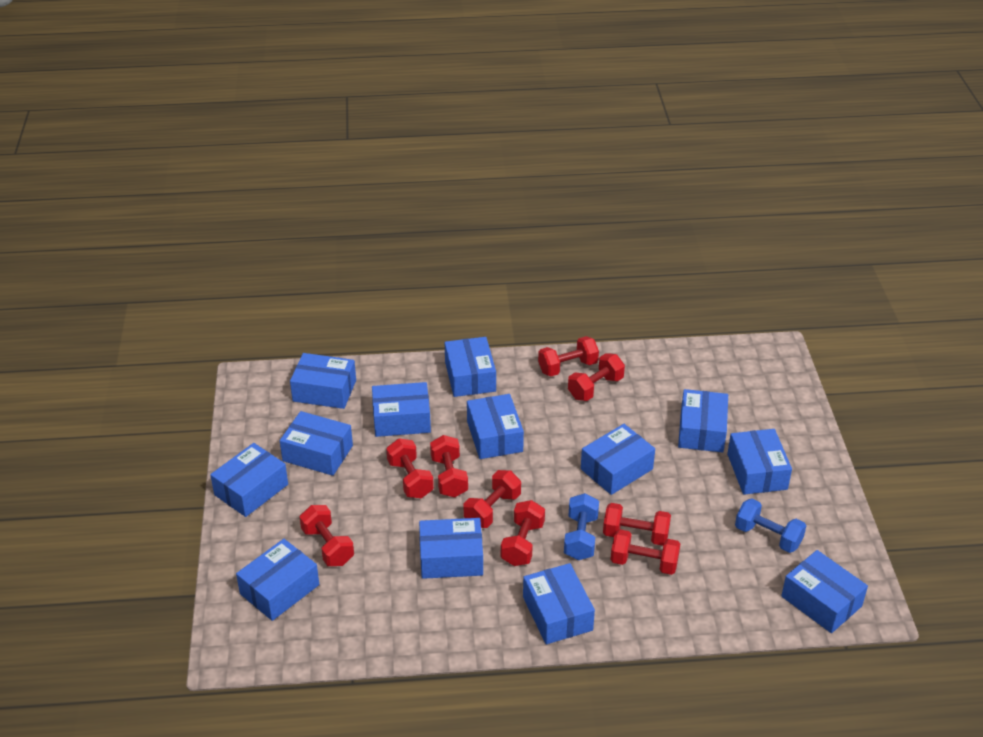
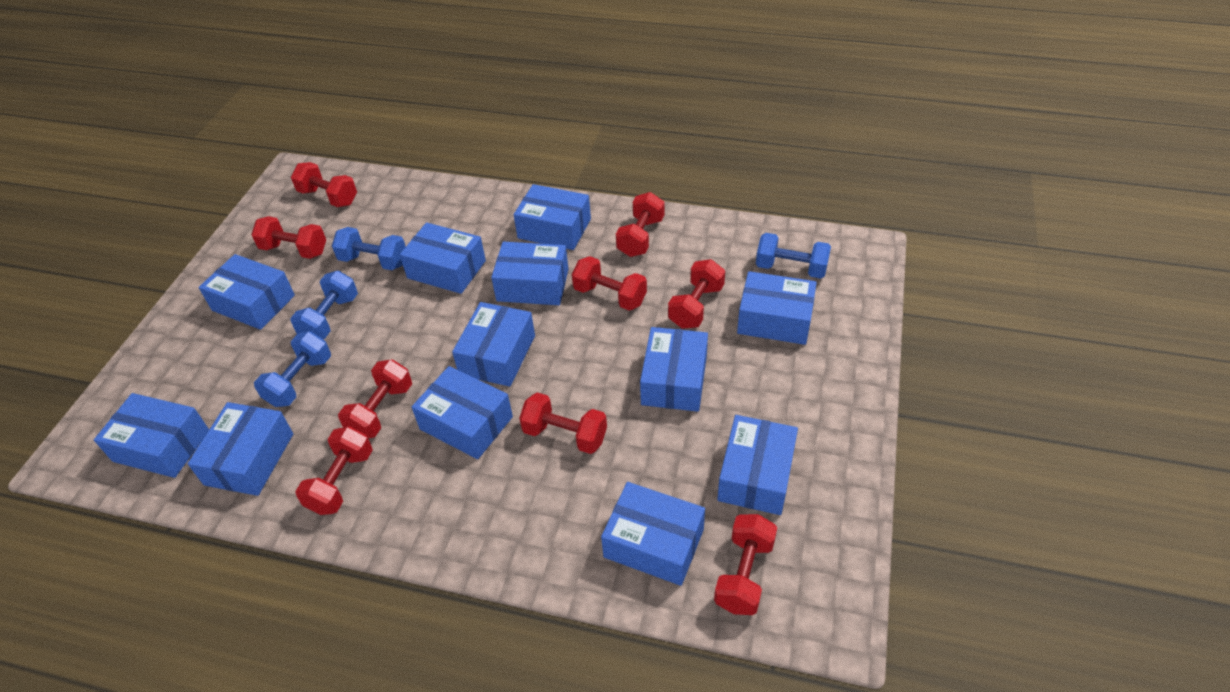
blue box: [210,443,288,517] [236,539,319,621] [280,411,353,476] [290,353,356,409] [372,382,431,437] [419,518,483,579] [445,337,496,397] [467,394,524,459] [523,563,595,644] [581,424,655,495] [678,389,728,453] [727,429,792,495] [781,550,868,633] = 13 -> [94,393,209,478] [188,402,293,496] [199,254,295,330] [400,222,486,294] [412,366,513,459] [452,302,535,387] [491,242,568,305] [514,184,591,250] [601,482,705,586] [640,327,708,412] [717,415,798,515] [737,271,817,345] = 12
blue dumbbell: [564,493,599,560] [735,498,806,553] = 2 -> [254,332,331,407] [290,271,358,339] [332,227,406,270] [756,233,831,279] = 4

